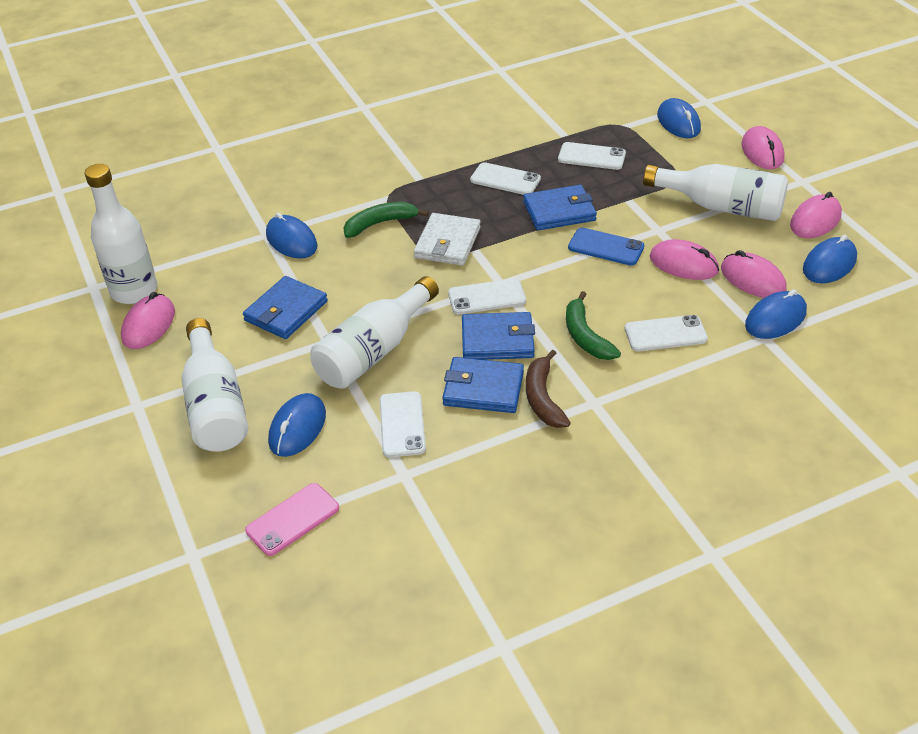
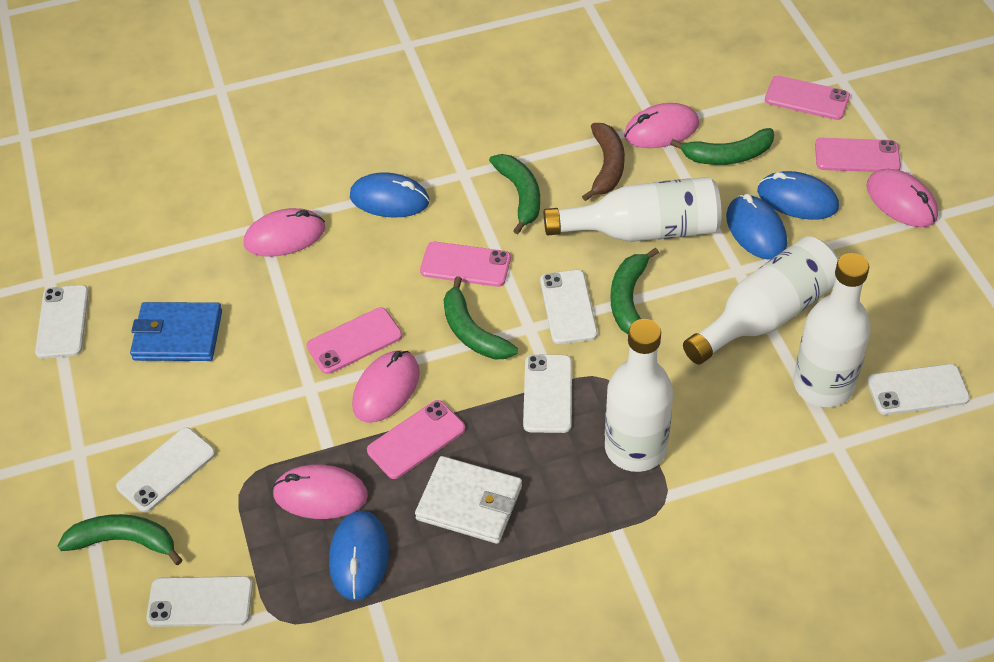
blue mouse: [266,212,318,259] [268,393,326,457] [657,98,701,138] [745,289,807,339] [803,234,857,283] = 5 -> [329,511,389,601] [350,172,429,218] [726,194,787,260] [757,171,839,220] = 4
blue phone: [568,228,644,266] = 1 -> none = 0
blue wallet: [243,276,328,339] [442,357,524,413] [462,312,535,360] [523,185,597,231] = 4 -> [130,302,222,361] = 1
green banana: [343,202,429,238] [566,291,621,360] = 2 -> [58,514,182,565] [443,276,518,360] [489,154,540,234] [611,248,659,334] [670,128,774,165] = 5
pink phone: [245,483,339,556] = 1 -> [306,307,402,374] [367,400,465,479] [420,242,511,287] [765,75,850,120] [815,138,901,172] = 5
white phone: [380,391,426,457] [448,278,526,315] [470,162,541,195] [558,142,626,170] [625,315,708,351] = 5 -> [35,285,89,359] [116,427,215,513] [146,576,253,627] [523,355,572,433] [540,270,597,344] [867,364,970,415] = 6

